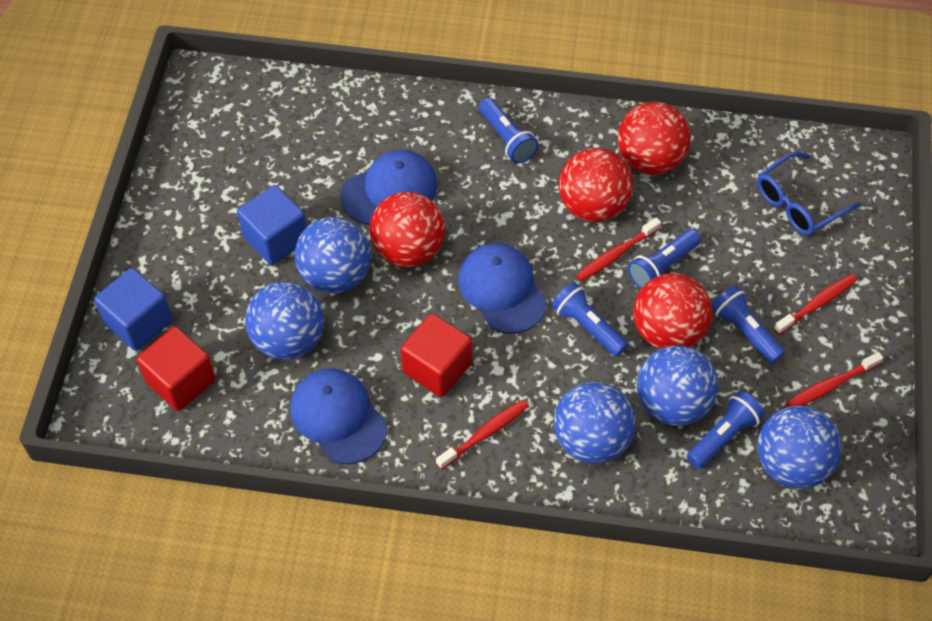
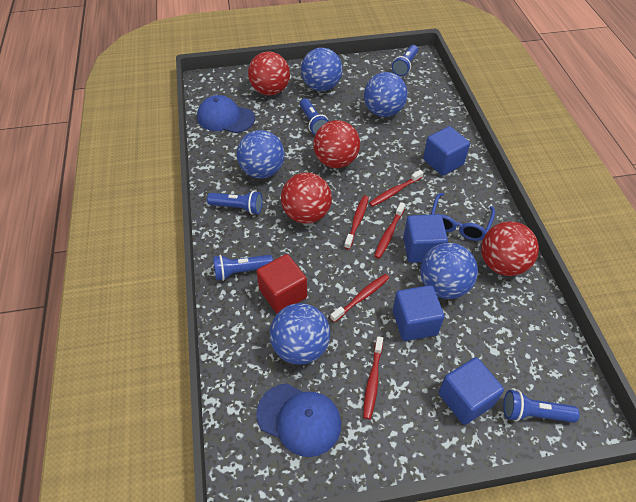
blue cap: [290,368,387,464] [340,150,437,225] [458,243,547,334] = 3 -> [197,95,255,133] [256,383,341,457] = 2
blue cube: [94,268,172,351] [237,185,307,265] = 2 -> [393,285,444,341] [403,214,448,263] [423,126,470,176] [439,357,504,425] = 4
red cube: [137,326,216,411] [401,313,472,397] = 2 -> [256,254,307,313] = 1
red toothbrush: [436,400,529,470] [576,217,661,281] [774,274,857,335] [786,352,883,407] = 4 -> [330,274,389,323] [344,196,369,249] [363,336,383,419] [369,170,424,207] [374,202,405,259] = 5

